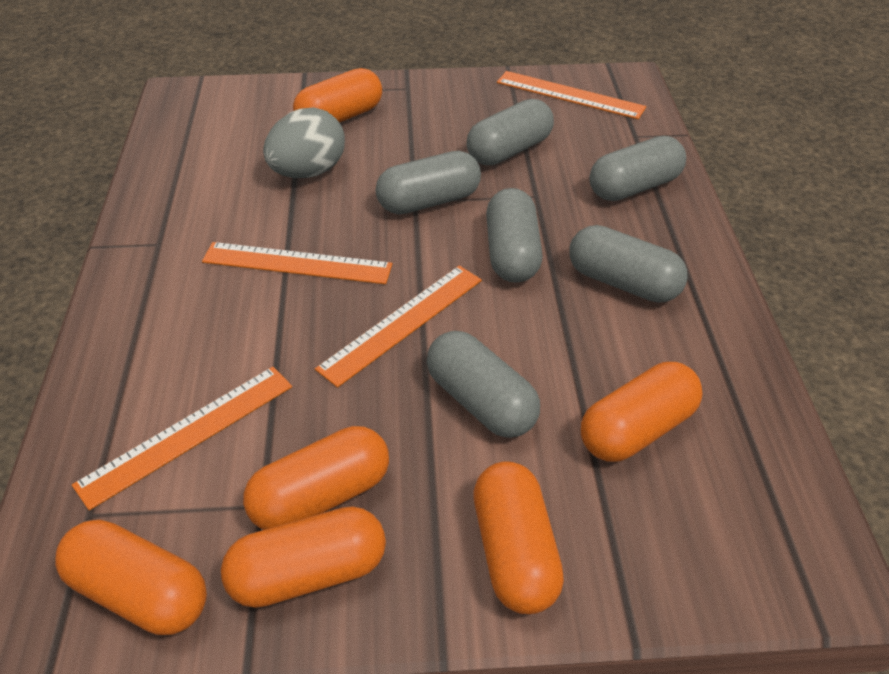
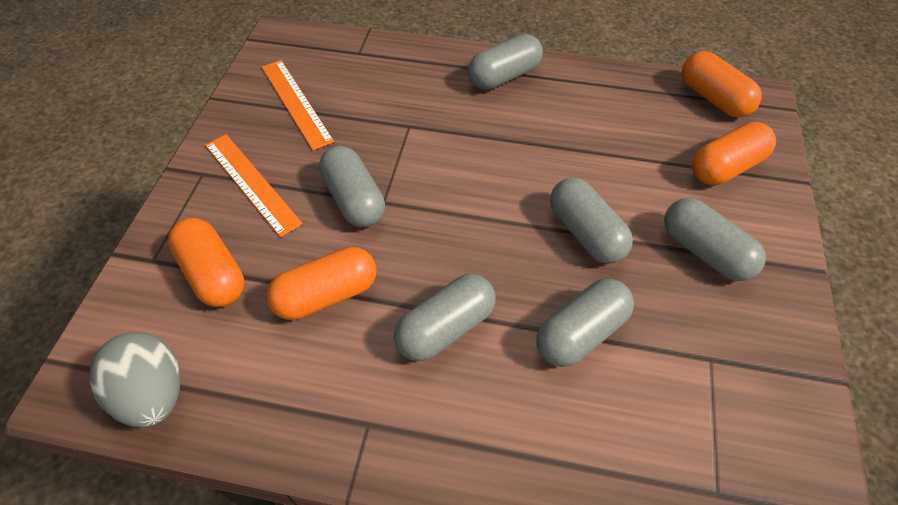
orange capsule: [55,520,207,635] [221,506,386,608] [243,426,389,530] [293,68,382,123] [473,461,564,614] [581,362,703,462] = 6 -> [168,218,244,307] [267,247,376,320] [682,51,762,118] [692,122,776,185] = 4
orange ruler: [72,367,292,511] [202,242,392,284] [315,266,482,388] [497,71,646,119] = 4 -> [205,134,303,237] [262,60,334,150] = 2

